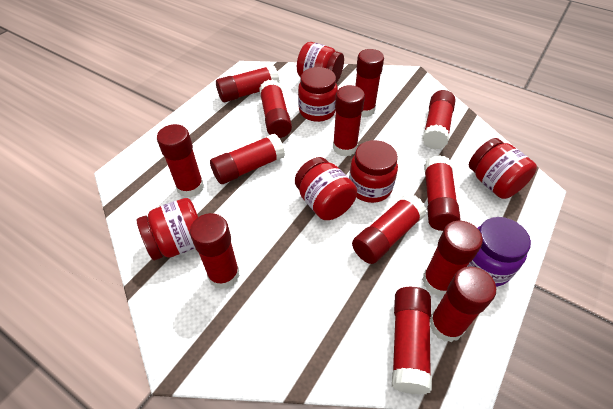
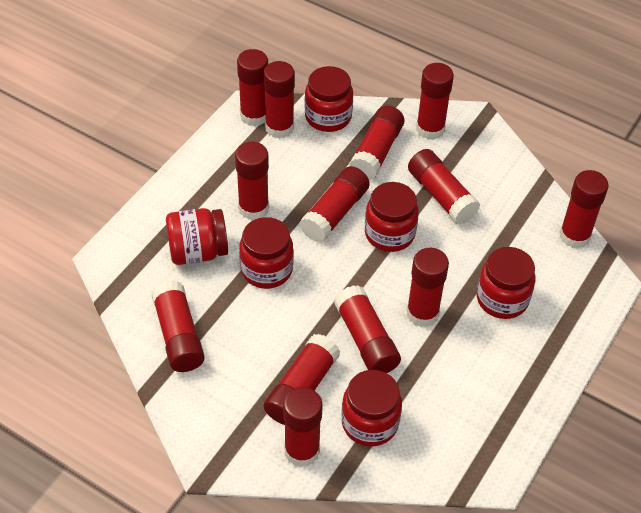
purple jar: [467,217,531,287] = 1 -> none = 0

